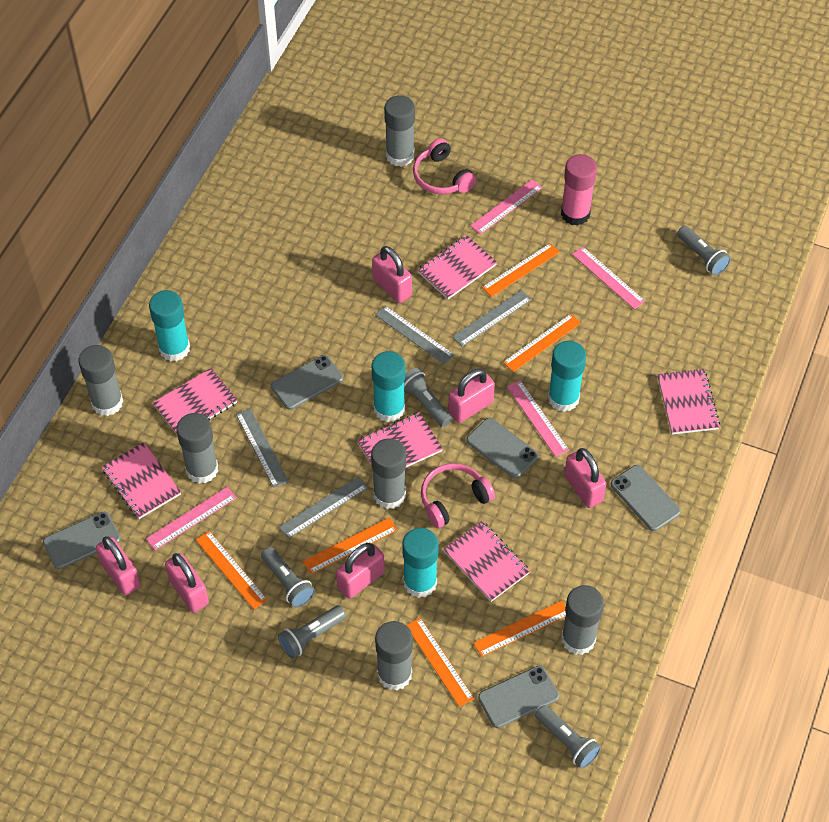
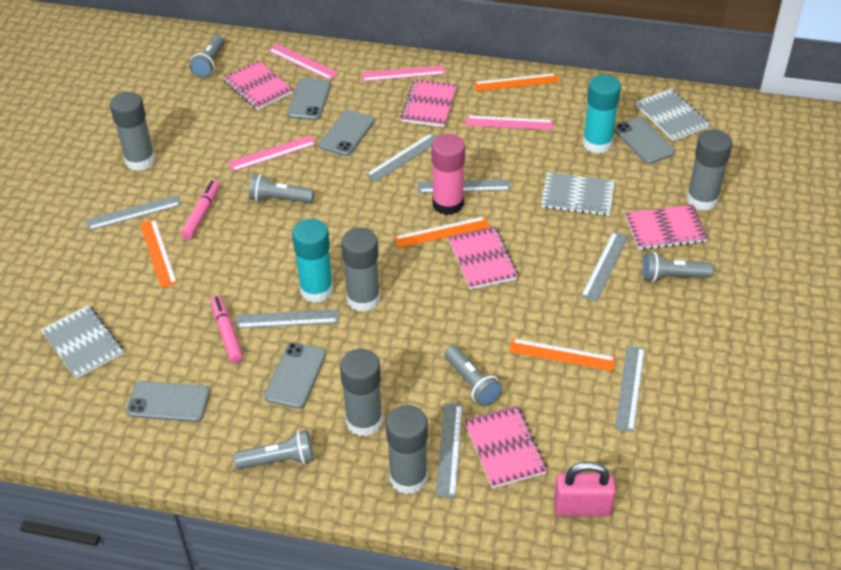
grey glue stick: [79,345,123,416] [176,413,218,484] [371,439,406,509] [375,621,413,691] [384,95,415,167] [561,585,604,655] = 6 -> [110,92,155,171] [340,349,383,436] [341,228,380,312] [386,405,428,494] [686,130,732,211] = 5
grey notebook: none = 0 -> [41,305,124,379] [541,172,615,216] [636,89,710,141] = 3
grey ruler: [236,408,289,488] [279,476,368,539] [375,306,454,365] [452,290,532,346] = 4 -> [86,195,181,230] [236,309,338,328] [366,133,437,182] [418,179,511,193] [436,403,463,498] [581,232,628,302] [615,345,645,432] = 7
orange ruler: [196,531,268,609] [303,518,397,574] [406,618,474,707] [473,600,566,657] [482,243,560,297] [503,314,581,372] = 6 -> [140,219,177,288] [394,216,490,248] [474,73,559,91] [509,338,616,371] = 4
pink headphones: [413,138,477,194] [421,463,495,528] = 2 -> none = 0
pink marker: none = 0 -> [181,180,220,239] [211,295,243,363] = 2
pink notebook: [102,442,181,519] [153,368,237,434] [357,412,443,467] [418,235,497,299] [443,521,530,602] [657,369,720,434] = 6 -> [223,60,293,110] [401,80,457,127] [448,227,518,290] [464,406,547,488] [625,205,708,250] = 5
pink padlock: [96,537,141,595] [165,553,209,613] [336,543,385,599] [372,246,412,303] [448,369,495,423] [564,448,606,508] = 6 -> [554,462,616,516] = 1
turquoise glue stick: [149,290,190,361] [372,351,405,422] [402,528,439,598] [548,341,586,412] = 4 -> [292,219,333,303] [583,75,621,154] = 2

